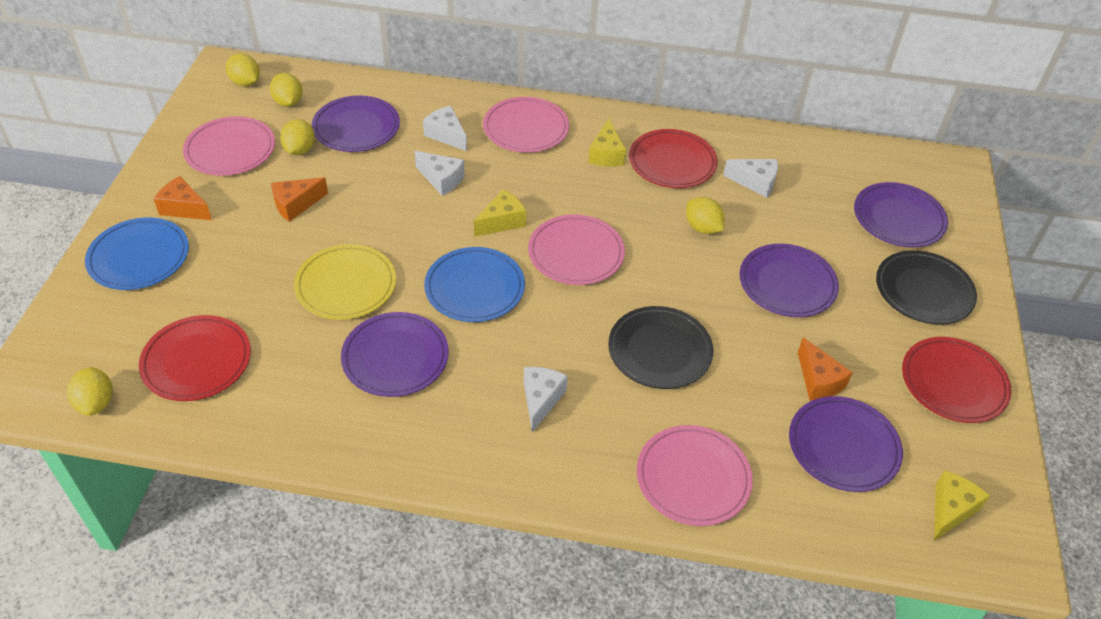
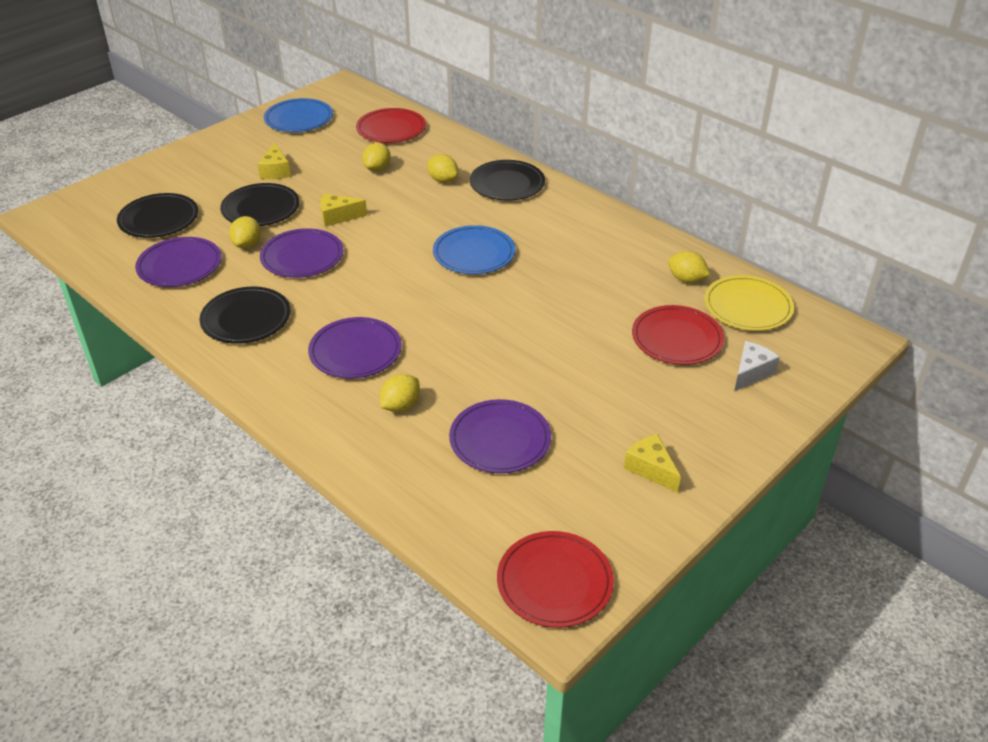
black plate: [608,306,713,389] [876,250,977,325] = 2 -> [117,193,198,238] [199,287,290,344] [220,183,299,226] [470,160,545,201] = 4
orange cheese: [154,176,212,220] [271,177,328,222] [798,338,853,400] = 3 -> none = 0
pink plate: [183,116,275,176] [483,97,569,153] [528,214,625,285] [637,425,753,526] = 4 -> none = 0
purple plate: [312,95,400,152] [341,312,449,397] [739,244,839,317] [789,396,903,492] [854,182,948,247] = 5 -> [135,237,222,287] [260,228,344,278] [308,317,402,378] [449,399,551,473] = 4
white cheese: [414,151,465,196] [423,106,467,151] [524,367,568,432] [723,159,778,198] = 4 -> [734,341,780,391] = 1

